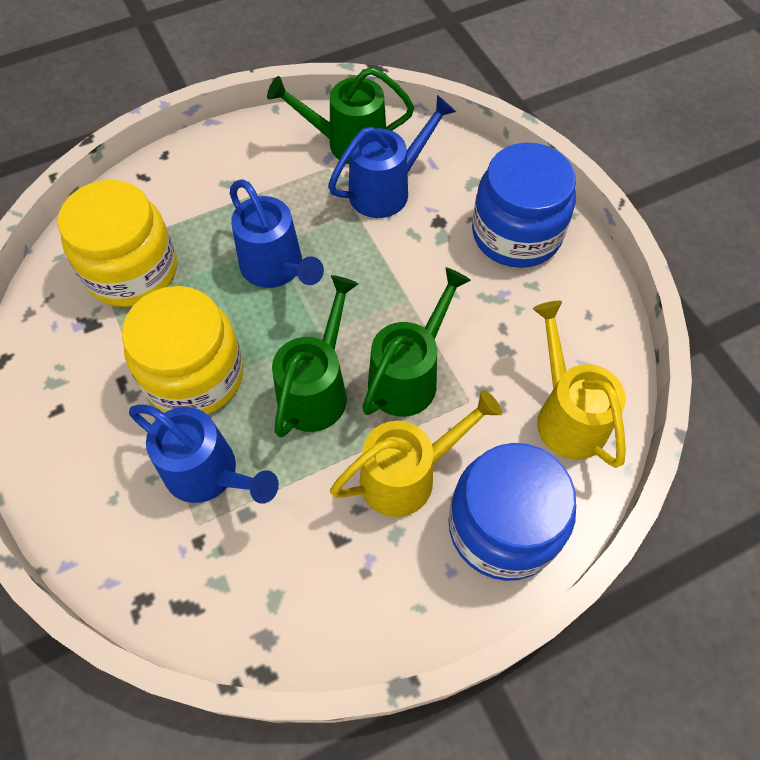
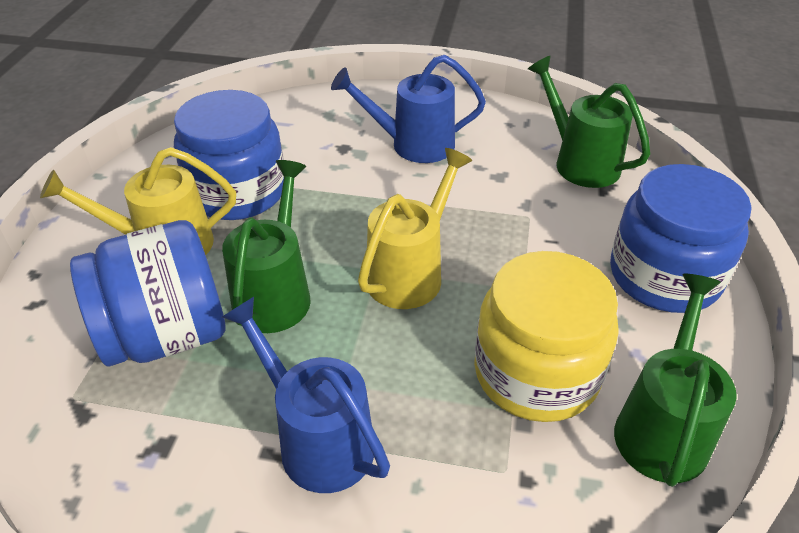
blue jar: [448,443,576,581] [472,143,576,268] = 2 -> [70,220,226,366] [174,90,284,220] [610,164,752,313] = 3
blue watering can: [129,404,279,504] [230,179,324,288] [328,95,456,218] = 3 -> [222,297,390,493] [331,55,486,163] = 2
yellow jar: [58,180,177,307] [122,286,244,414] = 2 -> [474,251,619,422] = 1

